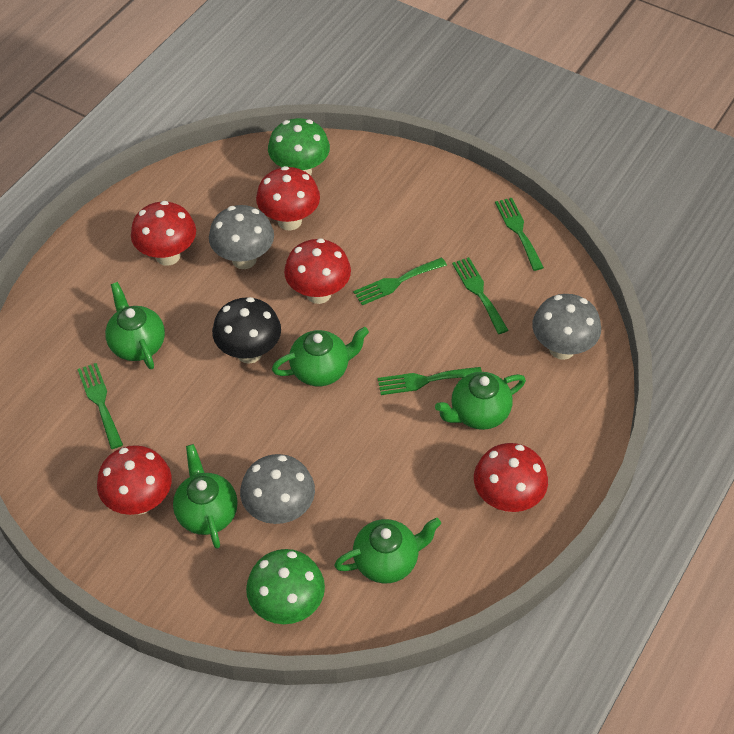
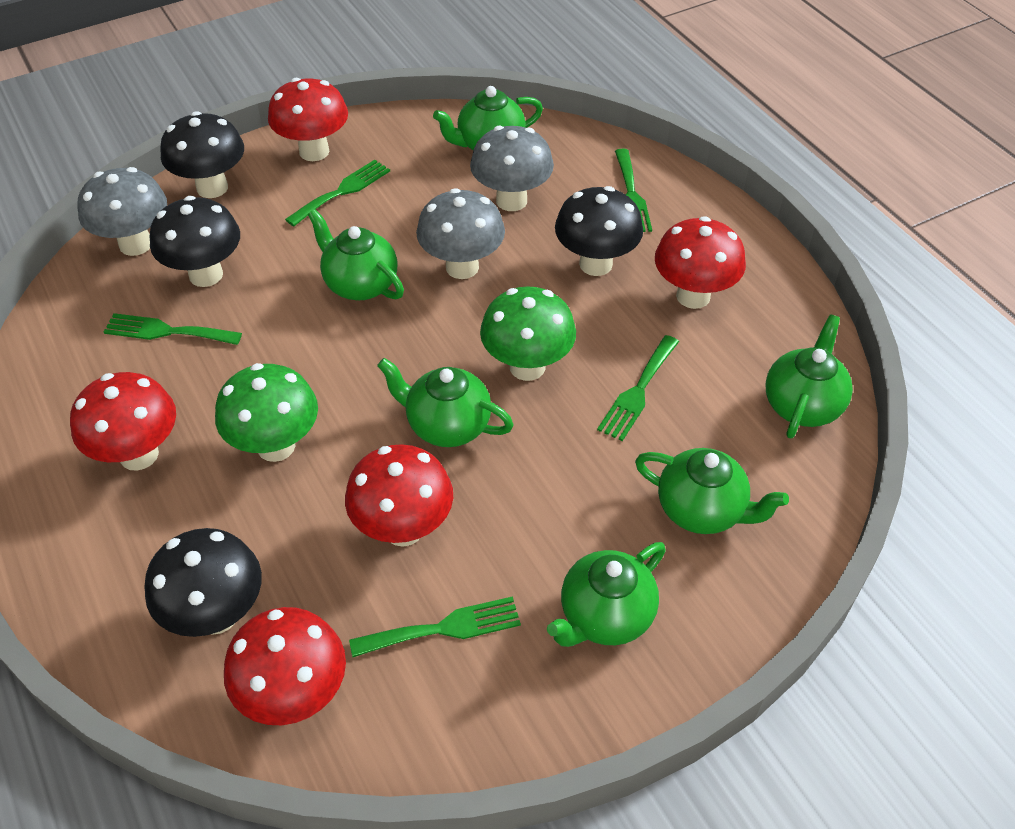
black mushroom: [212,297,281,364] = 1 -> [144,528,262,637] [150,196,240,287] [160,111,244,198] [555,186,643,276] = 4
green teapot: [105,282,165,370] [173,444,238,549] [272,327,369,386] [334,518,441,583] [435,372,526,430] = 5 -> [308,209,404,300] [377,358,514,447] [433,86,543,150] [547,542,666,647] [635,448,789,534] [765,315,853,439] = 6

